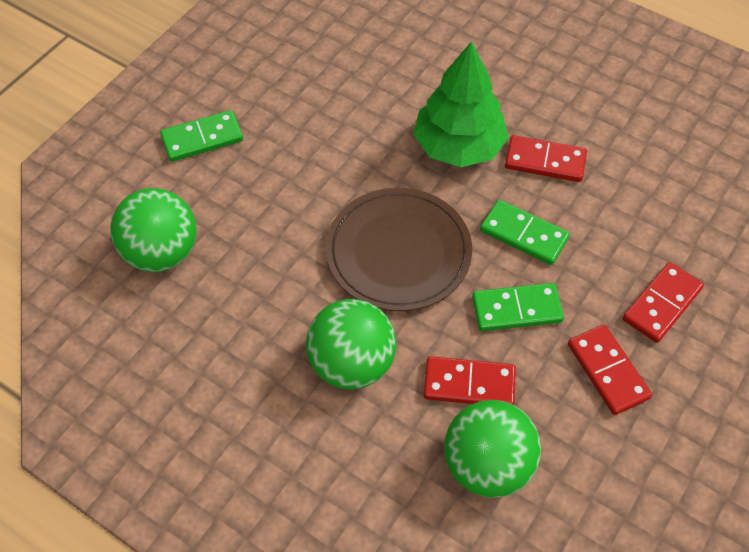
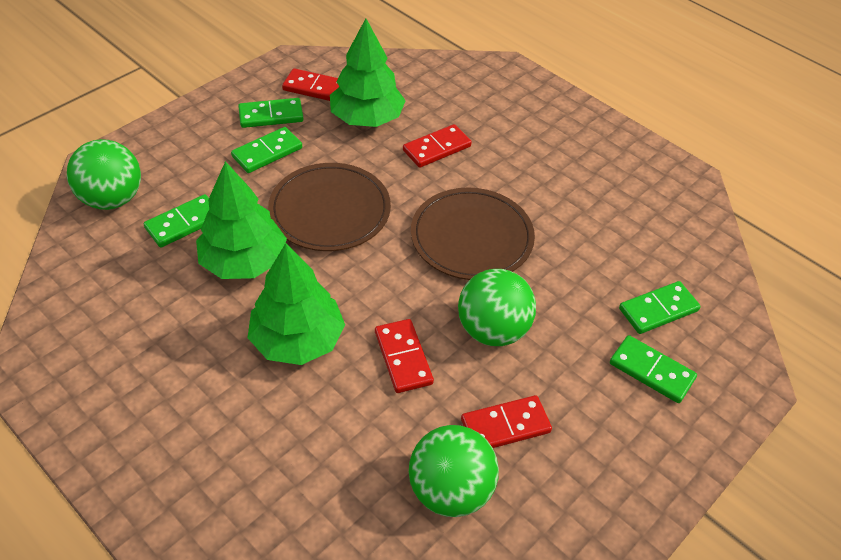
brown plate: [326,188,472,311] = 1 -> [268,163,391,251] [411,188,535,280] = 2
green domino: [160,110,243,162] [472,283,564,331] [480,200,570,265] = 3 -> [144,194,209,248] [231,127,302,173] [238,98,304,128] [610,335,697,403] [619,281,701,334] = 5
green tree: [413,41,509,167] = 1 -> [196,161,287,279] [248,243,345,365] [330,19,406,127] = 3

